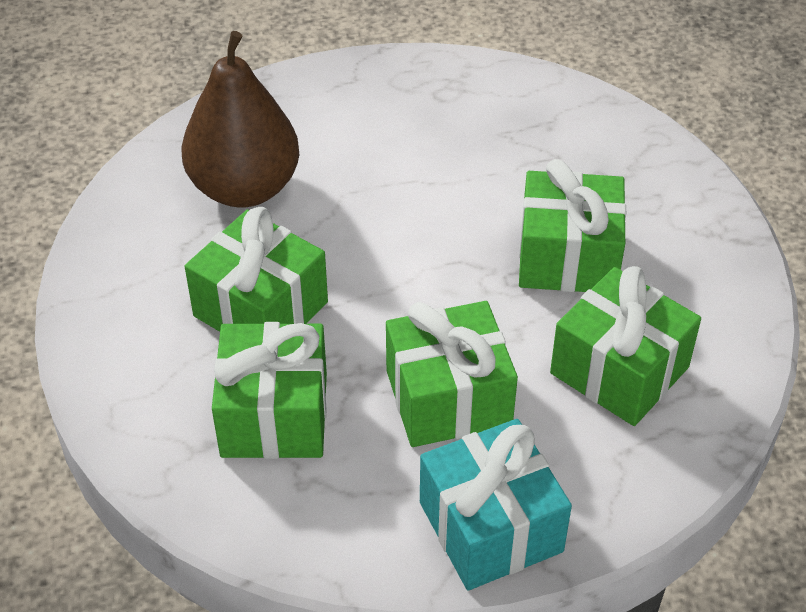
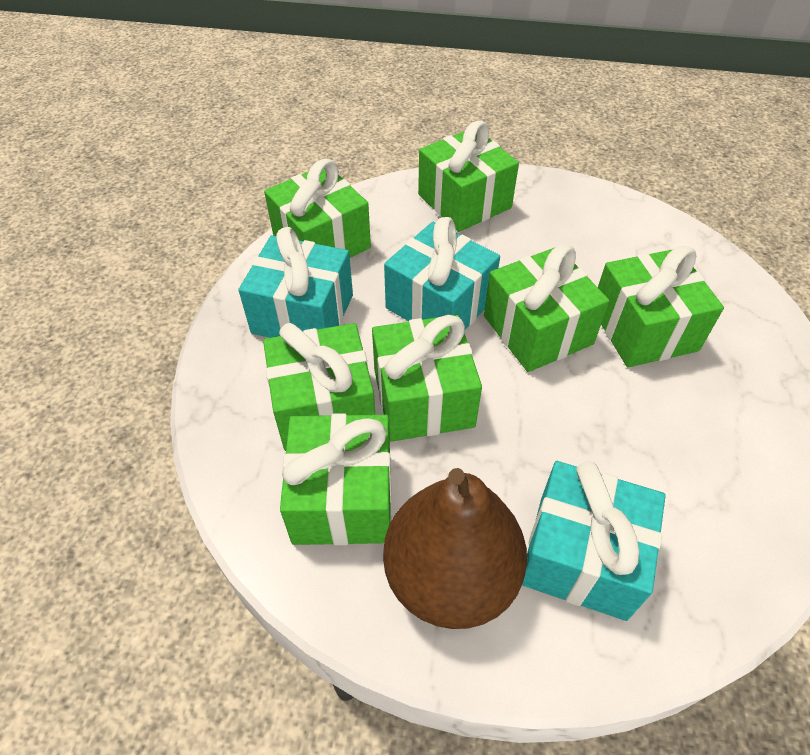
green gift: [185,207,328,332] [212,322,327,459] [386,301,518,447] [519,159,626,292] [550,266,701,426] = 5 -> [263,323,375,451] [264,159,371,258] [280,413,392,545] [372,315,482,442] [418,120,519,232] [484,244,609,372] [598,246,724,367] = 7
turquoise gift: [420,419,572,590] = 1 -> [238,227,353,338] [384,217,500,329] [522,461,666,621] = 3

